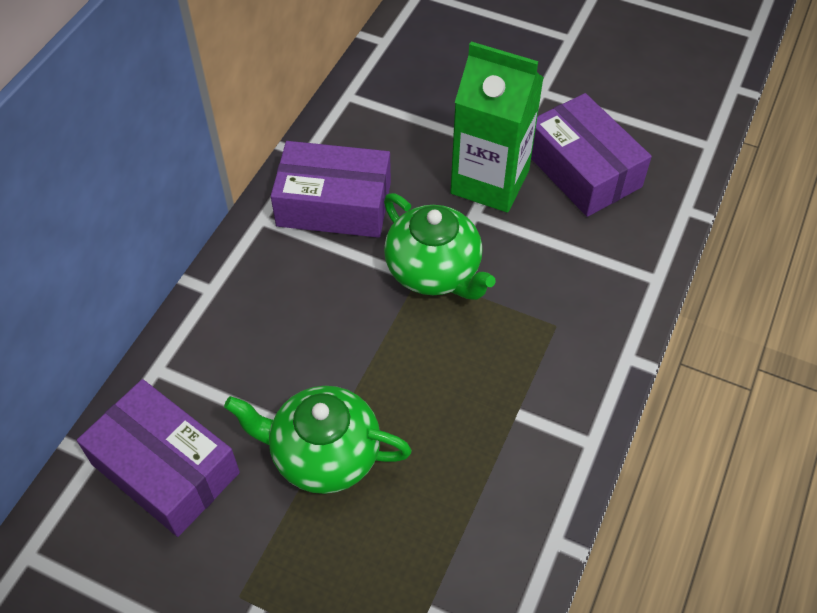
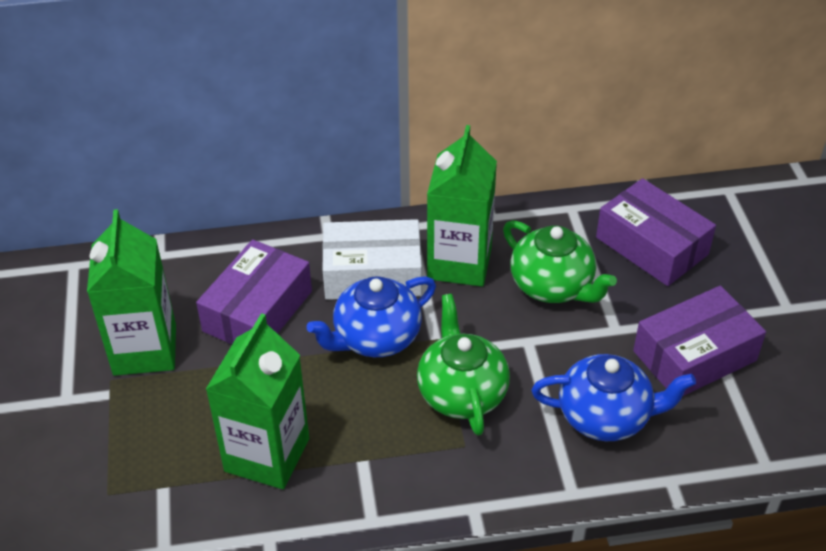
blue teapot: none = 0 -> [307,276,436,357] [532,354,696,441] = 2
green carton: [450,42,544,213] = 1 -> [87,209,176,376] [205,313,309,489] [427,125,497,287] = 3
white box: none = 0 -> [322,219,422,300] = 1

